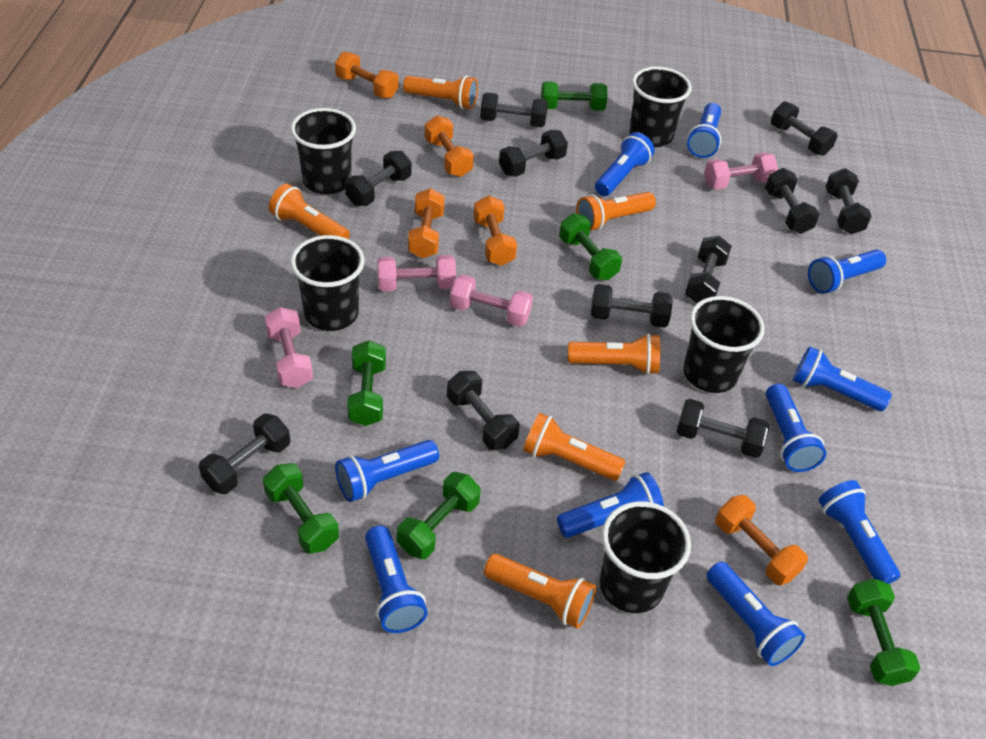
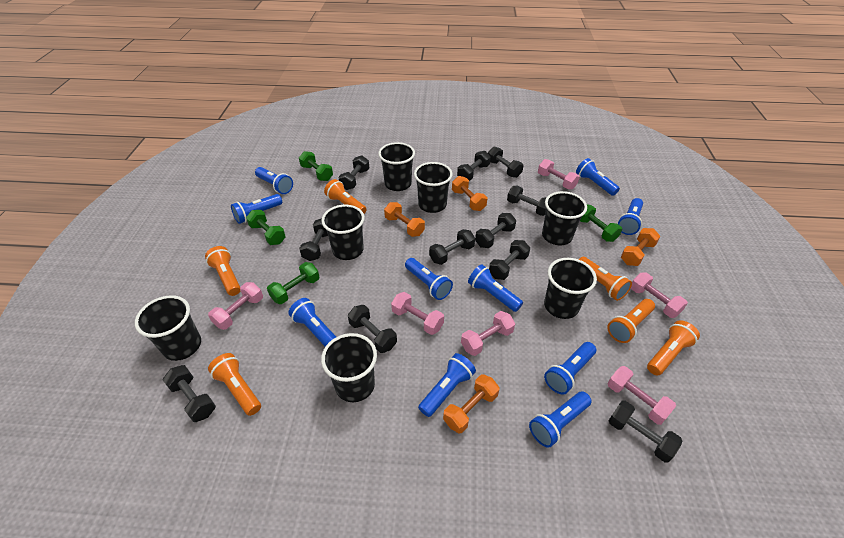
black cup: [290,235,365,331] [291,108,356,195] [600,501,691,613] [629,66,692,147] [683,296,765,393] = 5 -> [135,295,201,361] [321,205,365,260] [321,333,377,402] [378,142,415,191] [414,162,453,213] [542,191,587,246] [544,258,597,319] = 7
green dumbbell: [263,463,339,554] [347,340,386,426] [397,472,481,559] [541,81,607,111] [559,213,622,280] [847,578,921,686] = 6 -> [246,210,286,245] [267,262,319,304] [299,151,333,181] [580,204,622,242] = 4
orange dumbbell: [335,52,399,98] [408,188,445,258] [425,115,474,177] [473,196,517,266] [715,495,808,585] = 5 -> [384,202,425,237] [443,375,500,433] [452,176,487,211] [621,228,660,266] = 4
pink dumbbell: [265,307,313,388] [377,255,456,291] [450,274,533,327] [704,152,778,190] = 4 -> [208,282,263,330] [391,292,444,335] [461,311,515,356] [538,159,580,189] [607,366,676,425] [631,272,688,318] = 6

